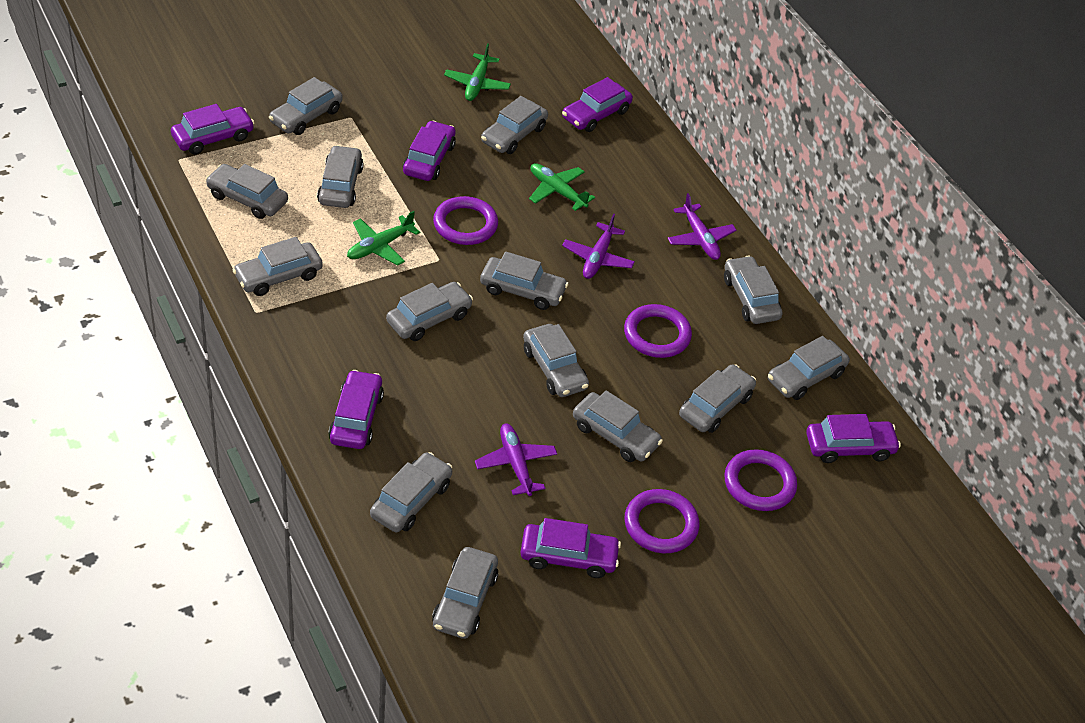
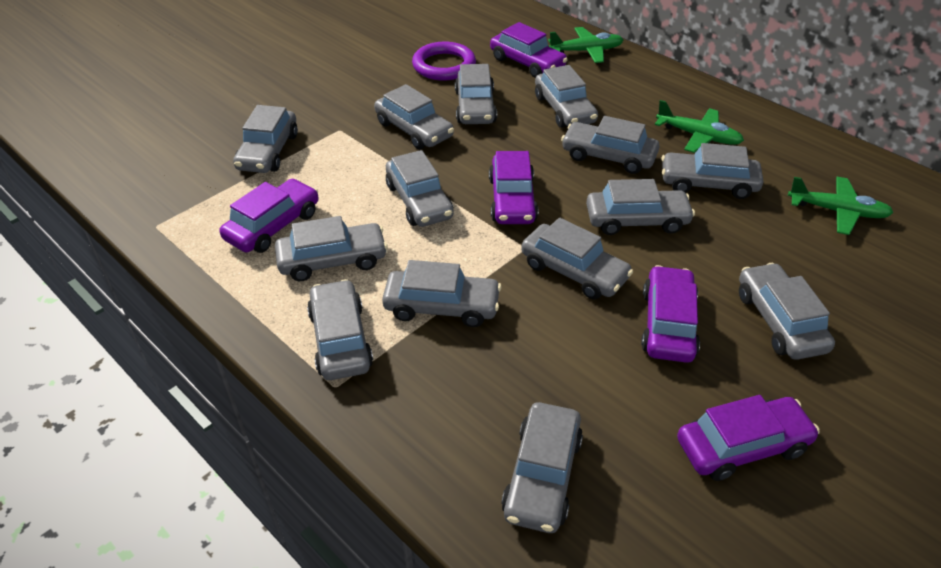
purple car: [171,104,254,155] [328,370,384,449] [403,121,456,181] [520,518,621,578] [562,77,633,132] [806,414,901,463] = 6 -> [220,179,318,253] [489,151,538,224] [490,22,568,78] [641,265,700,363] [677,395,820,481] = 5
purple plane: [475,423,557,496] [562,213,635,279] [667,193,737,260] = 3 -> none = 0
purple ring: [433,196,498,245] [624,304,692,358] [624,489,699,553] [724,449,797,511] = 4 -> [412,42,476,81] = 1

